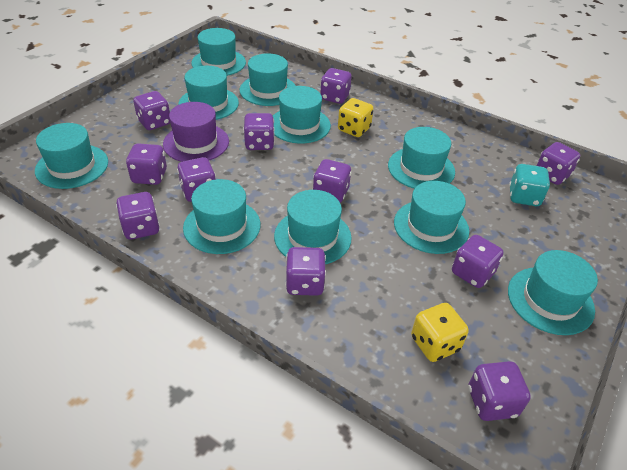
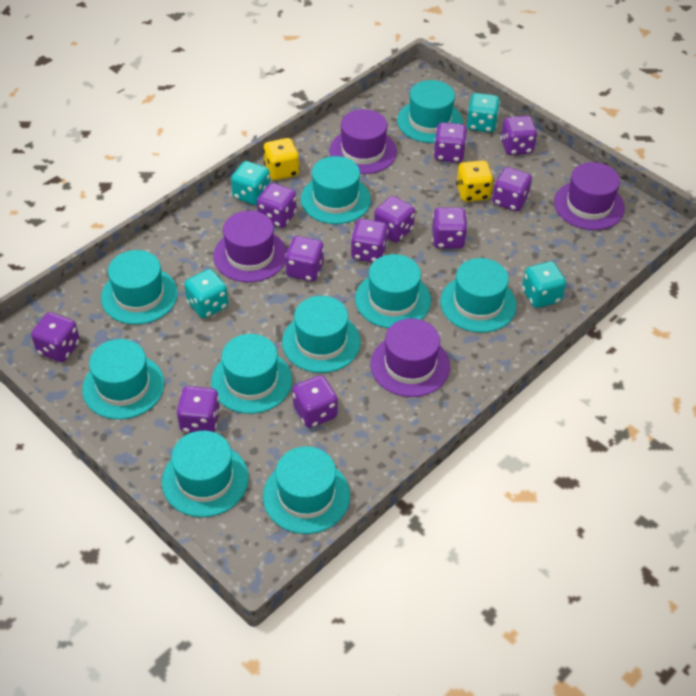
purple hat: [163,102,229,162] = 1 -> [213,211,287,282] [329,109,397,174] [370,318,450,397] [554,162,625,230] = 4
turquoise dice: [509,164,550,206] = 1 -> [184,269,229,318] [231,161,270,205] [467,93,500,133] [522,261,566,308] = 4

